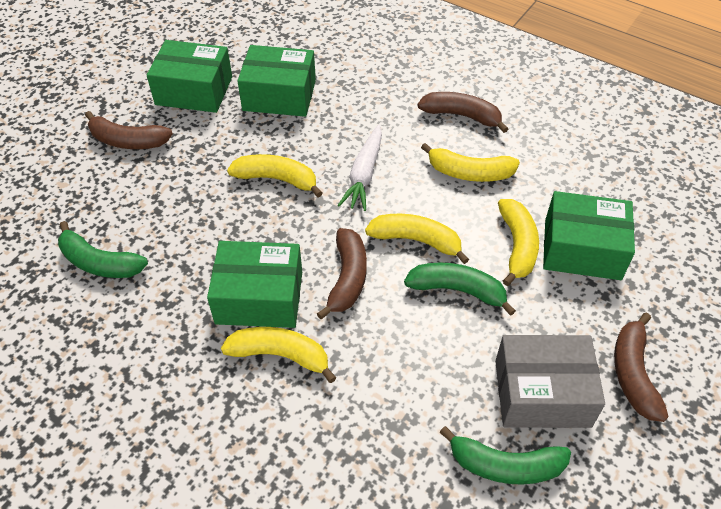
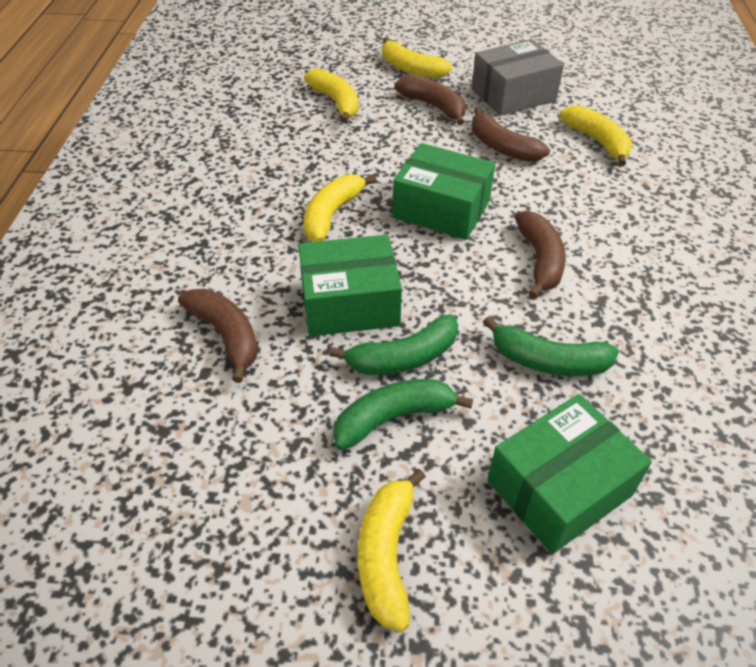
green box: [147,40,232,113] [207,241,302,328] [237,45,316,117] [543,191,635,280] = 4 -> [298,235,402,336] [393,143,495,240] [488,394,652,554] = 3
white carrot: [338,124,382,211] = 1 -> none = 0

